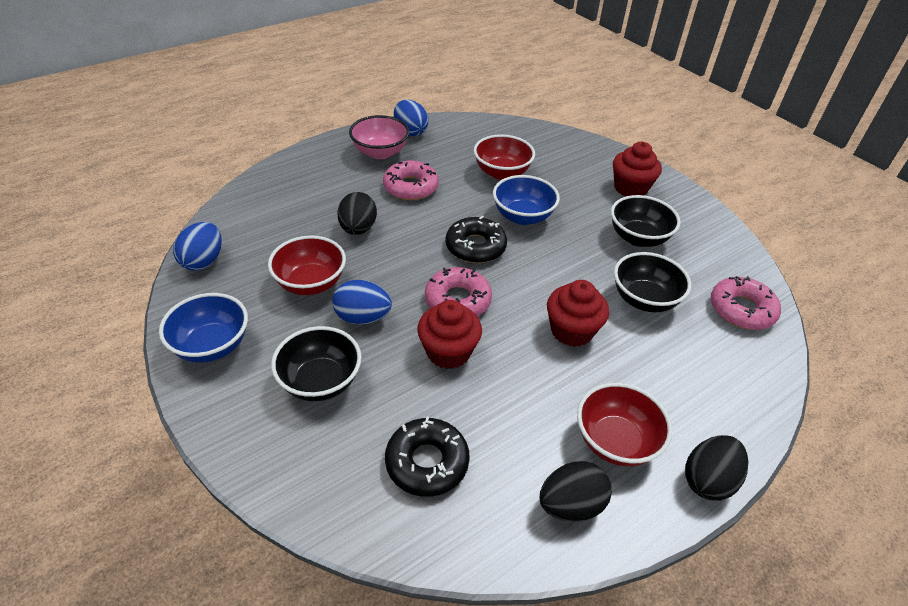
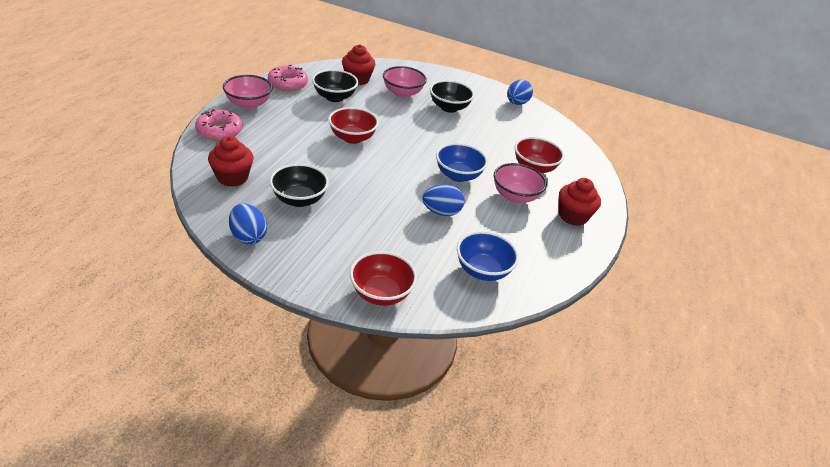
black donut: [385,417,470,497] [445,216,507,263] = 2 -> none = 0
black egg: [338,192,377,235] [540,461,612,522] [685,435,748,501] = 3 -> none = 0
pink bowl: [349,115,409,159] = 1 -> [223,75,273,109] [383,66,427,98] [494,163,547,203] = 3
pink donut: [383,161,439,200] [425,267,492,316] [711,276,781,330] = 3 -> [195,109,243,141] [268,64,308,91] = 2

